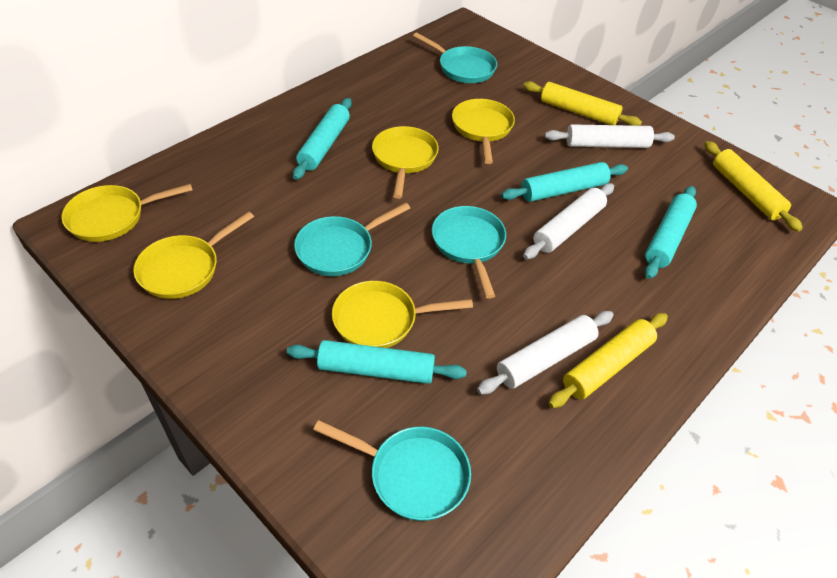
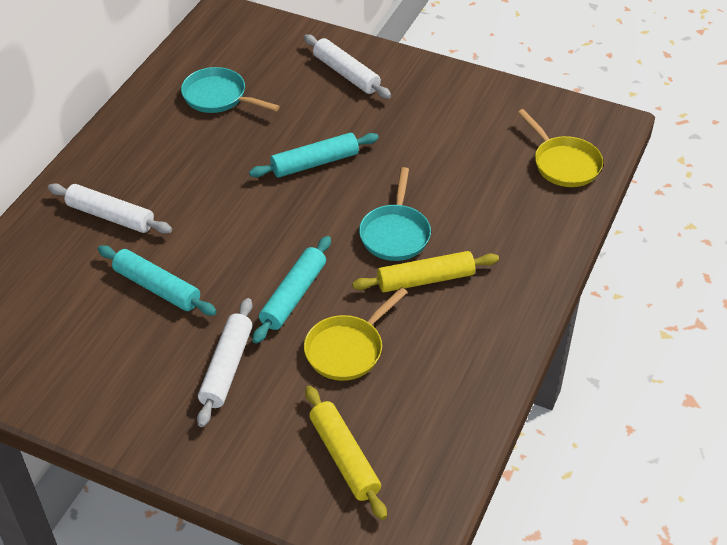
turquoise pan: [294,203,410,276] [313,420,471,521] [413,32,497,83] [432,206,506,299] = 4 -> [181,67,280,113] [359,167,431,261] = 2
turquoise rolling pin: [287,340,467,384] [293,98,352,180] [501,162,628,202] [645,186,697,279] = 4 -> [98,245,217,315] [249,133,379,177] [252,236,331,344] = 3
yellow pan: [62,184,193,242] [133,211,254,299] [332,281,473,348] [372,126,439,199] [452,99,515,164] = 5 -> [304,287,408,381] [517,109,603,187] = 2
yellow rolling pin: [523,81,642,126] [548,313,668,408] [705,141,803,232] = 3 -> [305,386,387,520] [352,251,499,292] = 2

